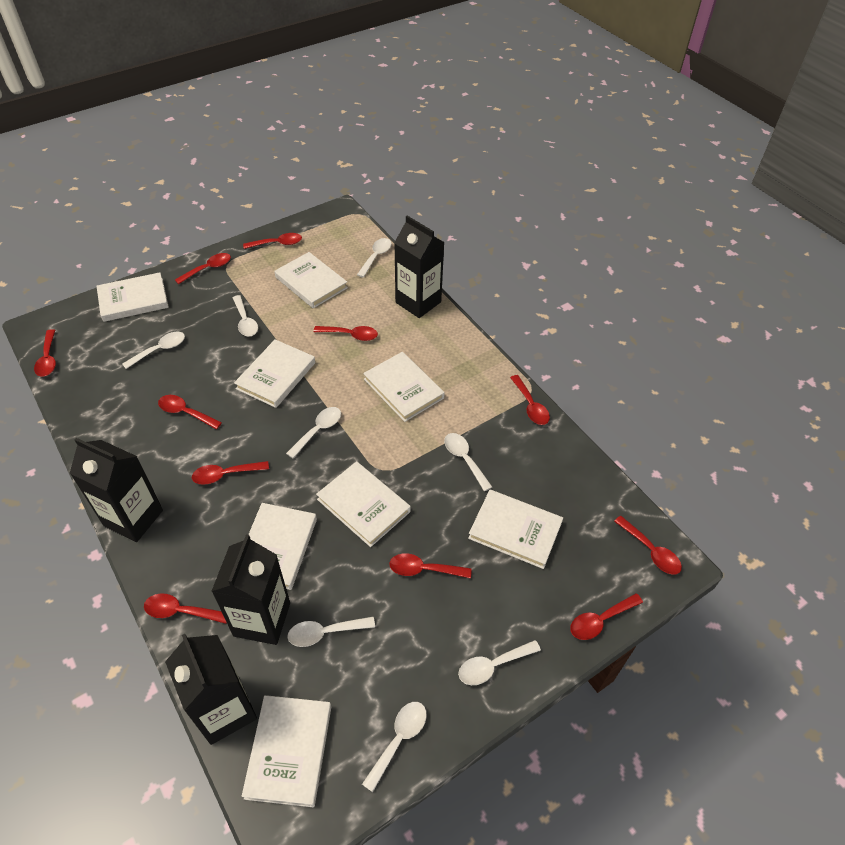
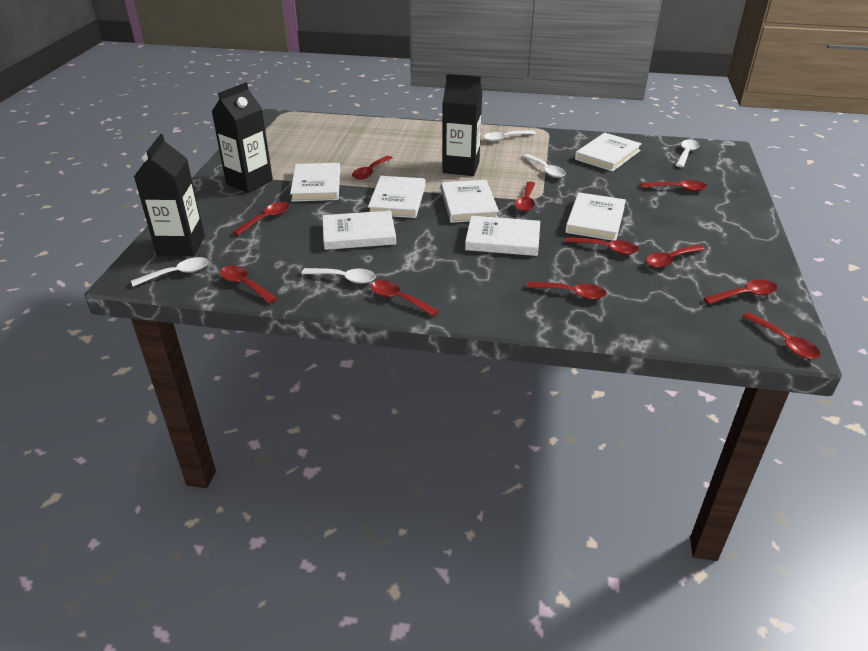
black carton: [70,438,163,542] [165,634,257,745] [211,534,290,645] [394,216,445,318] = 4 -> [134,134,205,256] [211,83,273,193] [442,74,482,176] = 3
white book: [97,272,169,322] [234,339,315,408] [242,695,331,807] [248,503,317,590] [274,252,348,308] [316,461,411,547] [363,352,445,422] [468,490,563,569] = 8 -> [290,163,341,202] [322,210,396,250] [368,176,425,218] [441,180,499,223] [465,216,540,256] [565,192,626,241] [575,133,642,172] = 7
white spoon: [122,332,185,369] [233,295,258,337] [286,407,341,458] [287,617,375,647] [357,238,392,278] [362,702,427,792] [444,433,492,491] [458,640,541,685] = 8 -> [131,257,208,287] [302,268,376,284] [483,130,536,142] [523,154,566,178] [676,139,699,167] = 5

